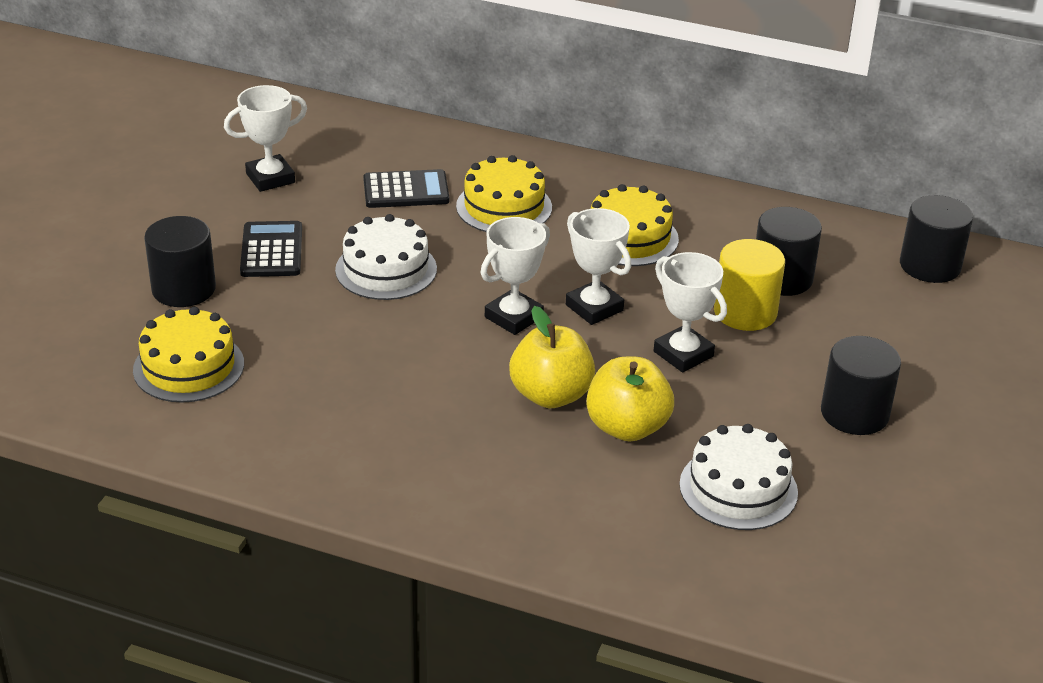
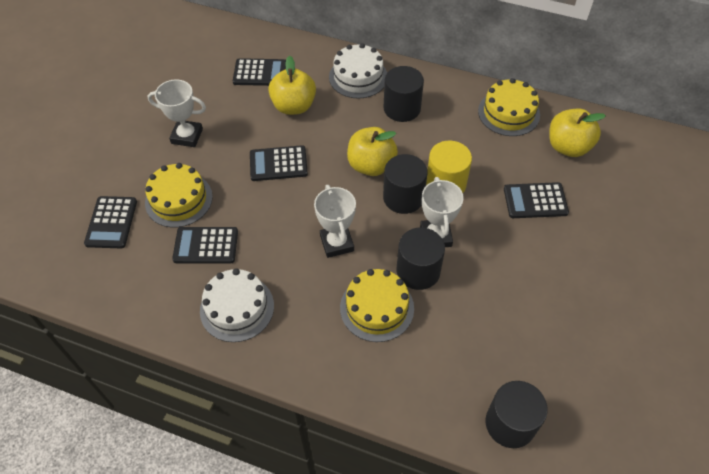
black calculator: [240,221,302,277] [363,169,449,208] = 2 -> [84,196,137,248] [172,227,238,263] [233,58,286,86] [250,145,308,181] [504,182,569,218] = 5
white trophy: [224,85,307,192] [481,217,550,335] [566,208,631,325] [653,252,727,373] = 4 -> [148,79,206,147] [314,185,356,258] [420,177,464,247] = 3
yellow apple: [509,306,595,408] [586,357,674,441] = 2 -> [268,56,316,115] [347,127,398,176] [549,109,606,157] = 3

